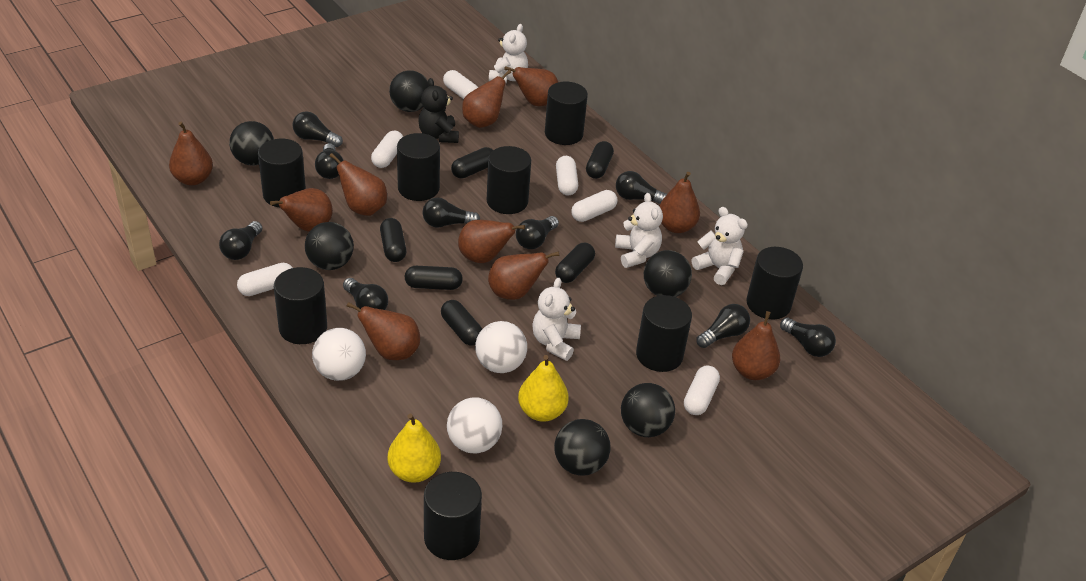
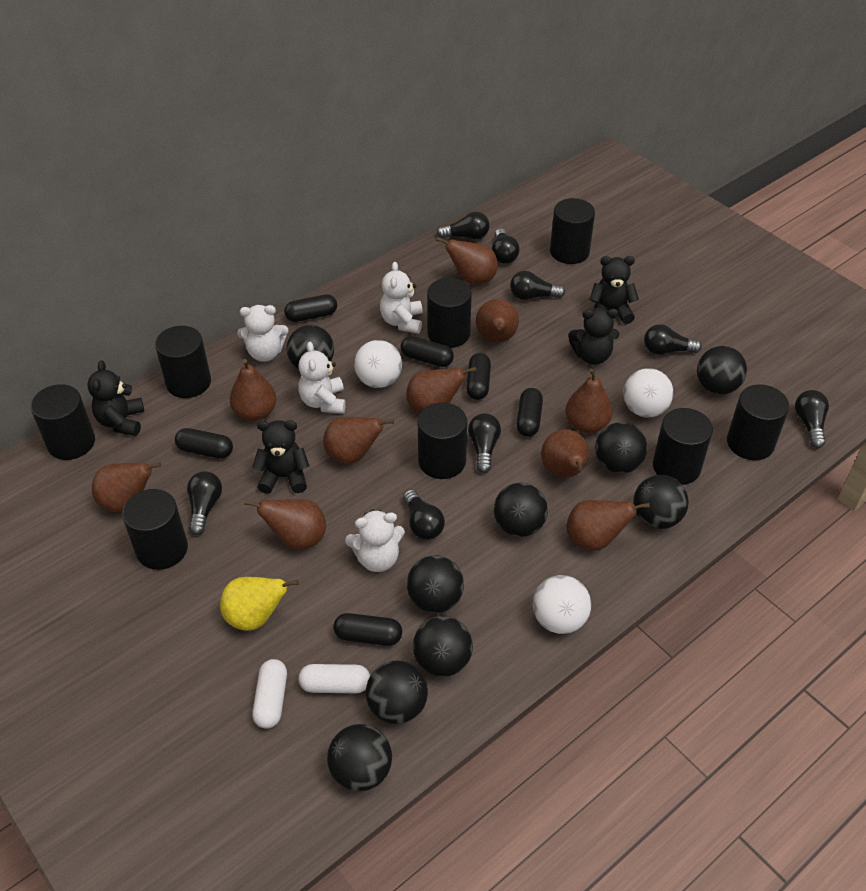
black ball: [229,121,274,166] [305,222,354,270] [389,70,429,112] [554,419,611,476] [621,383,675,437] [644,250,692,297] = 6 -> [287,325,334,369] [327,724,392,792] [366,661,428,724] [407,555,464,613] [413,616,473,677] [494,483,548,537] [595,422,647,474] [633,475,689,529] [697,346,747,394] = 9
black light bulb: [219,221,262,260] [292,111,343,147] [315,143,344,179] [343,278,388,310] [423,197,480,228] [516,216,559,249] [616,171,667,204] [696,304,750,348] [780,317,836,357] = 9 -> [187,471,222,535] [403,489,445,540] [437,212,489,239] [468,413,501,473] [492,228,520,264] [510,271,565,300] [644,324,702,355] [795,390,829,448] = 8
black teddy bear: [418,78,459,143] = 1 -> [88,360,144,436] [252,420,309,494] [568,308,619,365] [589,256,639,324] = 4
white capsule: [237,263,293,296] [371,131,403,168] [443,70,478,99] [556,156,578,195] [571,190,617,222] [684,365,720,415] = 6 -> [252,659,287,729] [299,664,370,693] = 2
yellow pear: [387,413,441,483] [518,355,569,422] = 2 -> [220,577,299,631] = 1

